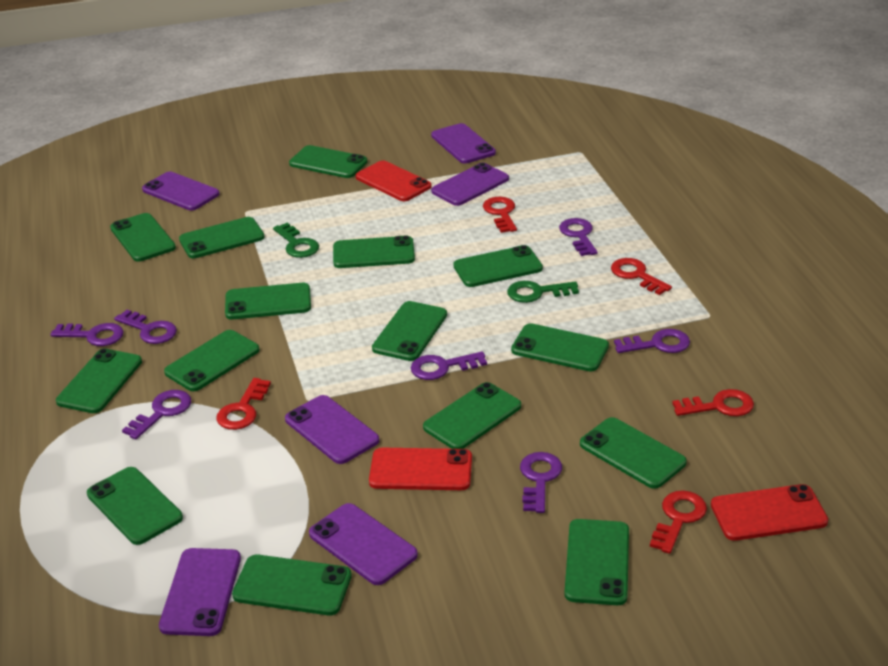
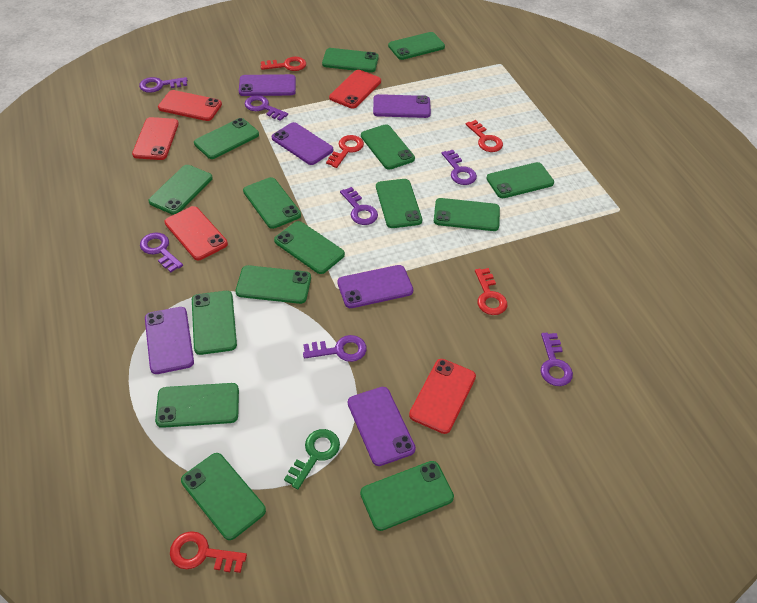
green key: [273,223,319,258] [507,281,579,303] = 2 -> [284,429,340,490] = 1
red phone: [356,160,432,201] [369,448,472,490] [711,484,828,541] = 3 -> [132,117,179,160] [158,90,222,121] [164,206,228,260] [329,70,381,109] [409,359,476,434] = 5

